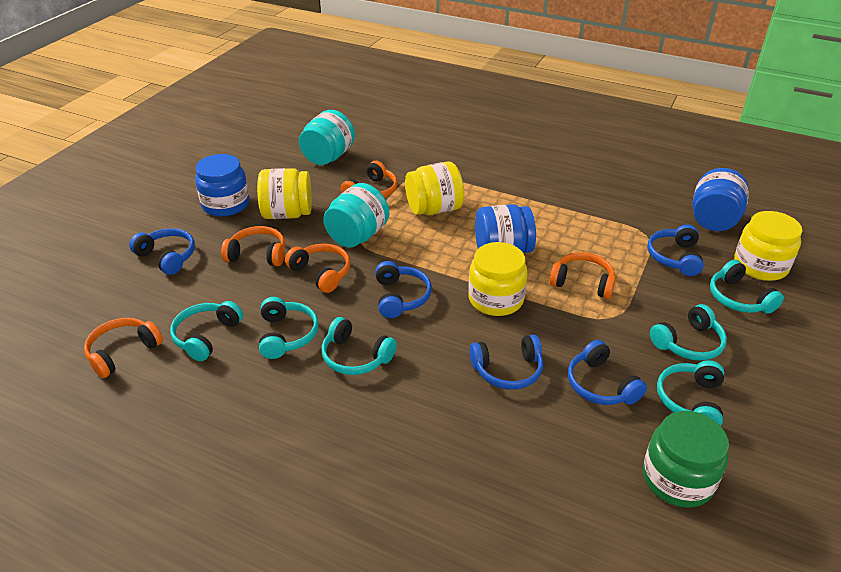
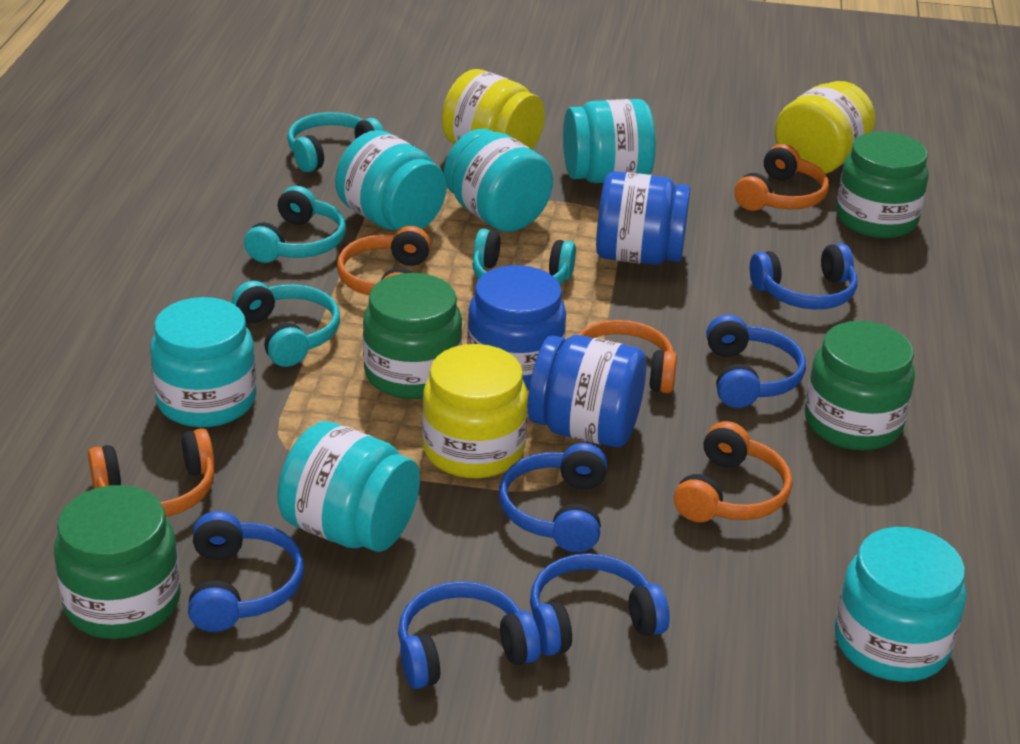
blue headphones: [129,228,195,275] [375,261,432,318] [470,335,543,390] [568,340,647,405] [647,224,704,276] = 5 -> [188,511,304,632] [398,581,541,689] [499,443,607,552] [530,553,670,656] [706,314,806,408] [750,243,858,309] = 6
green jar: [643,411,729,508] = 1 -> [54,485,181,639] [363,273,462,399] [805,321,915,451] [836,132,929,238] = 4
turquoise headphones: [170,301,243,361] [259,297,319,359] [321,317,397,375] [650,304,727,361] [657,360,724,426] [710,260,784,314] = 6 -> [232,281,340,367] [244,186,346,263] [287,112,384,172] [472,229,576,284] = 4
turquoise jar: [299,110,355,165] [323,183,389,248] = 2 -> [150,297,256,427] [277,421,420,552] [335,130,447,230] [444,129,553,232] [563,99,656,183] [835,527,966,682] = 6
yellow jar: [257,168,312,219] [405,161,464,215] [468,242,528,316] [734,211,802,281] = 4 -> [422,344,528,478] [442,69,545,150] [775,81,875,174] = 3

